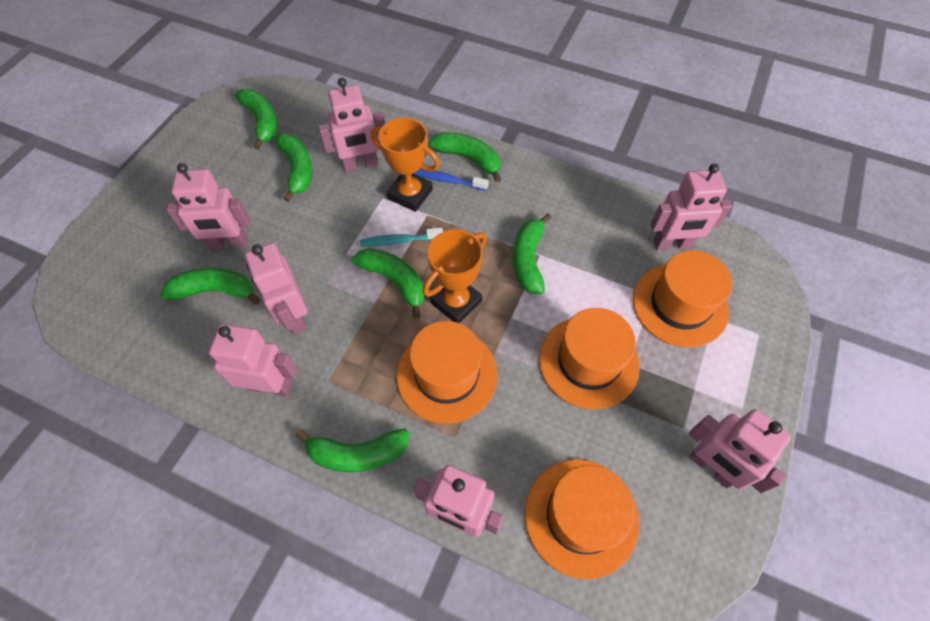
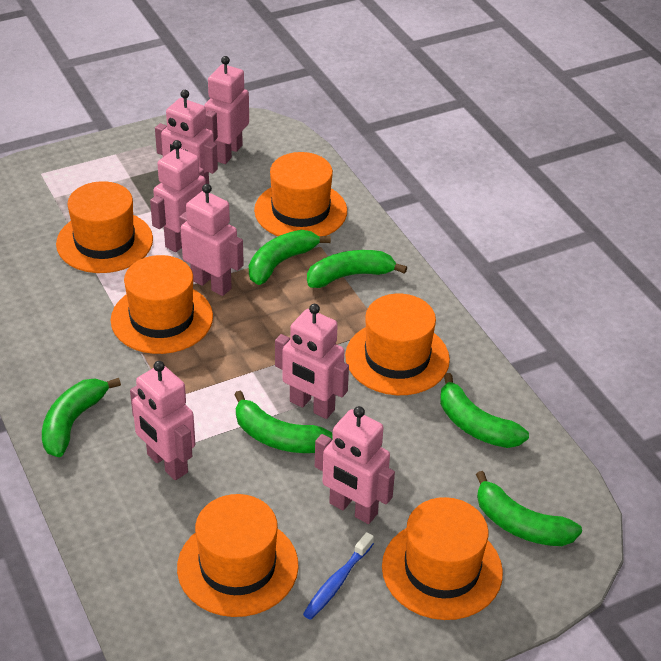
green banana: [160,268,260,305] [235,89,277,150] [274,133,312,202] [296,428,409,472] [352,248,424,318] [429,132,502,183] [512,214,552,294] = 7 -> [42,378,121,457] [234,391,333,453] [249,230,331,285] [307,250,407,288] [440,373,529,448] [476,471,582,546] = 6
orange hat: [396,321,498,424] [525,459,639,579] [539,308,640,410] [633,250,732,347] = 4 -> [56,181,153,273] [111,255,213,354] [177,494,299,617] [254,152,347,236] [345,294,450,395] [382,497,503,620] = 6
orange trophy: [371,117,440,212] [423,230,487,323] = 2 -> none = 0
turquoise toothbrush: [360,228,443,247] = 1 -> none = 0

